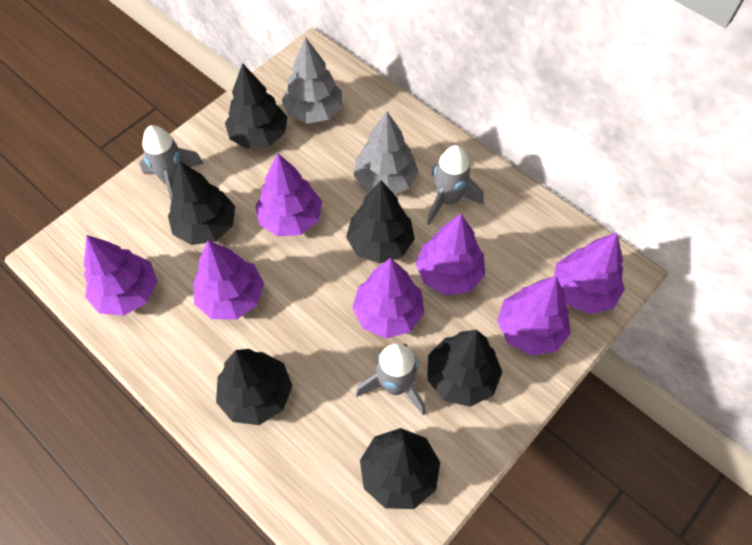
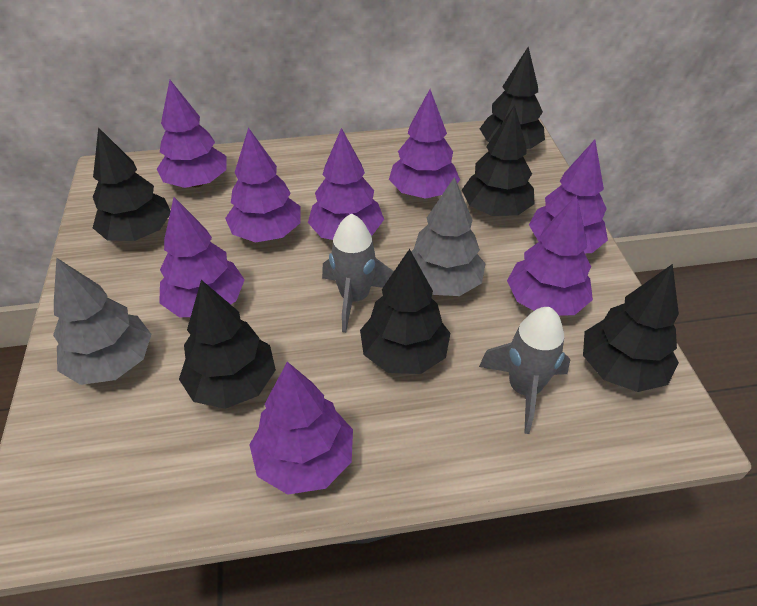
grey rocket: [140,125,204,201] [356,343,426,415] [427,145,484,225] = 3 -> [322,213,394,333] [479,307,570,434] = 2
purple tree: [84,235,157,316] [193,240,264,320] [255,154,322,236] [352,258,425,338] [416,214,485,295] [497,276,571,356] [554,233,625,314] = 7 -> [157,80,227,188] [159,197,244,317] [225,128,301,242] [249,362,353,495] [308,128,384,240] [389,89,460,199] [507,195,593,316] [529,140,608,253] = 8

